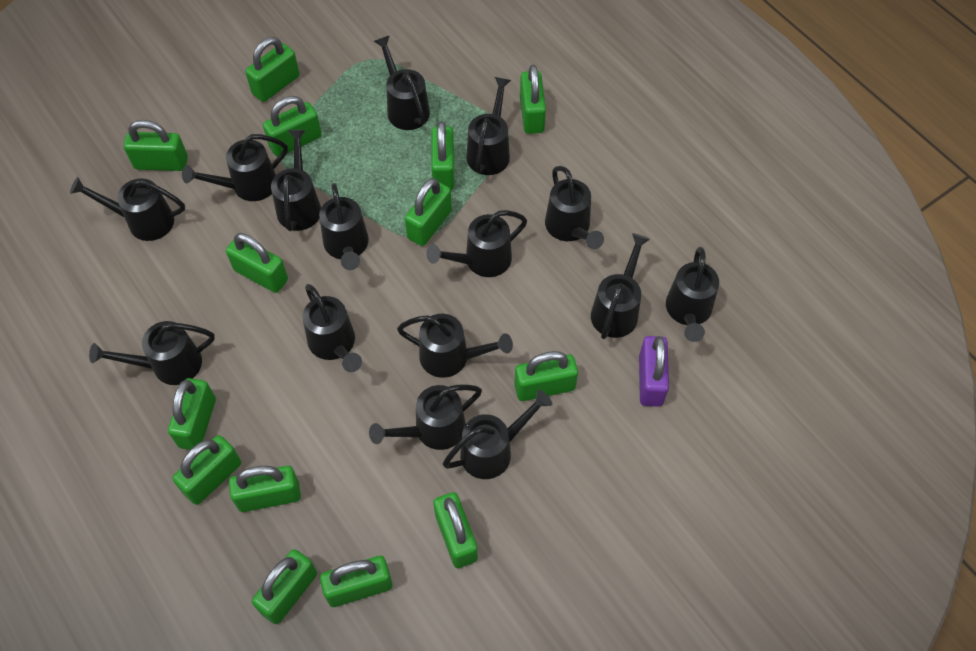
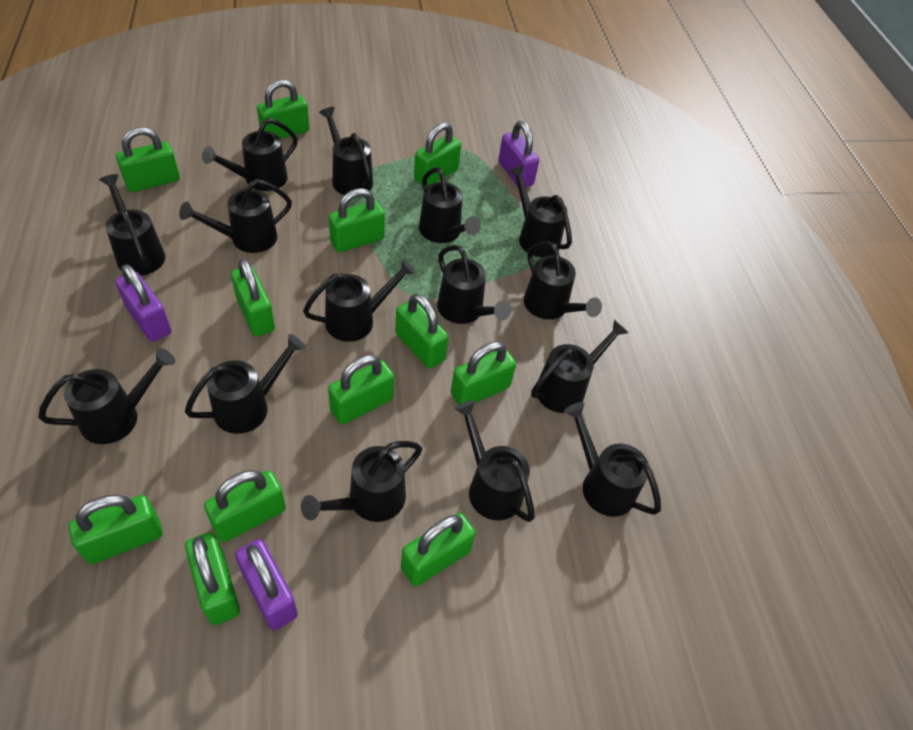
green padlock: [124,120,188,171] [168,378,216,450] [173,435,241,505] [226,233,288,293] [229,466,301,512] [245,37,299,102] [252,549,317,624] [263,96,322,157] [320,556,392,607] [405,178,452,246] [431,121,454,190] [433,492,478,568] [514,351,578,401] [520,65,546,134] = 14 -> [68,495,163,564] [116,127,180,192] [185,532,240,625] [204,470,286,542] [231,259,275,336] [257,80,309,139] [328,355,394,425] [329,188,385,252] [395,294,448,369] [401,513,476,587] [414,122,461,186] [451,342,516,405] = 12
purple padlock: [639,336,669,407] = 1 -> [116,264,171,342] [235,539,298,630] [498,121,539,187] = 3

